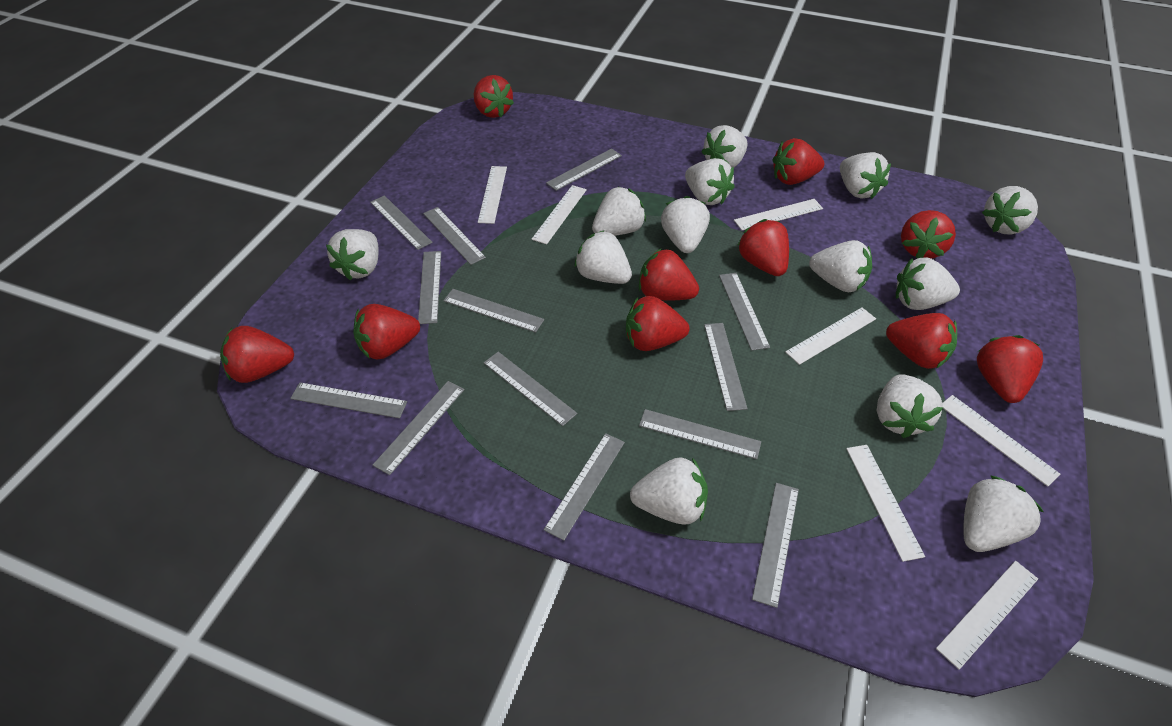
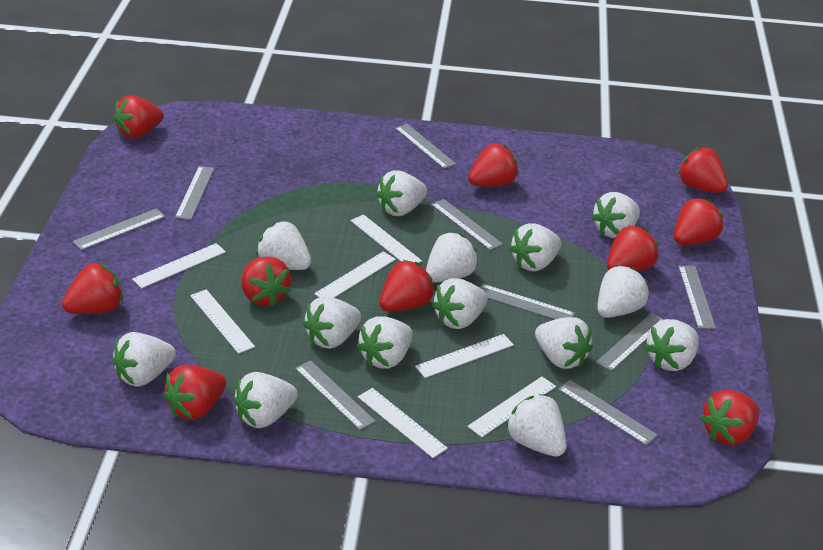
grey ruler: [290,382,407,418] [370,195,433,250] [373,381,465,475] [418,251,441,324] [423,207,486,265] [443,289,544,333] [484,352,577,426] [544,433,625,541] [546,149,622,191] [639,409,761,459] [704,323,748,411] [719,273,770,351] [752,483,799,608] = 13 -> [73,208,165,250] [175,166,214,220] [295,360,376,430] [395,124,456,169] [431,199,503,250] [480,284,575,319] [558,380,658,445] [596,313,665,371] [678,266,716,329] = 9
white strawberry: [326,229,379,280] [574,230,632,284] [592,187,646,236] [630,457,708,525] [661,196,710,253] [685,158,735,205] [701,125,748,168] [809,240,872,292] [840,152,891,199] [877,374,943,438] [896,257,960,310] [963,475,1044,552] [982,186,1038,235] = 13 -> [112,332,176,387] [233,372,298,428] [256,221,312,270] [303,296,361,349] [357,316,413,369] [376,170,427,216] [426,232,479,282] [431,278,488,329] [505,394,567,457] [509,223,561,271] [535,317,593,369] [591,192,640,238] [597,265,649,318] [644,319,699,371] = 14

